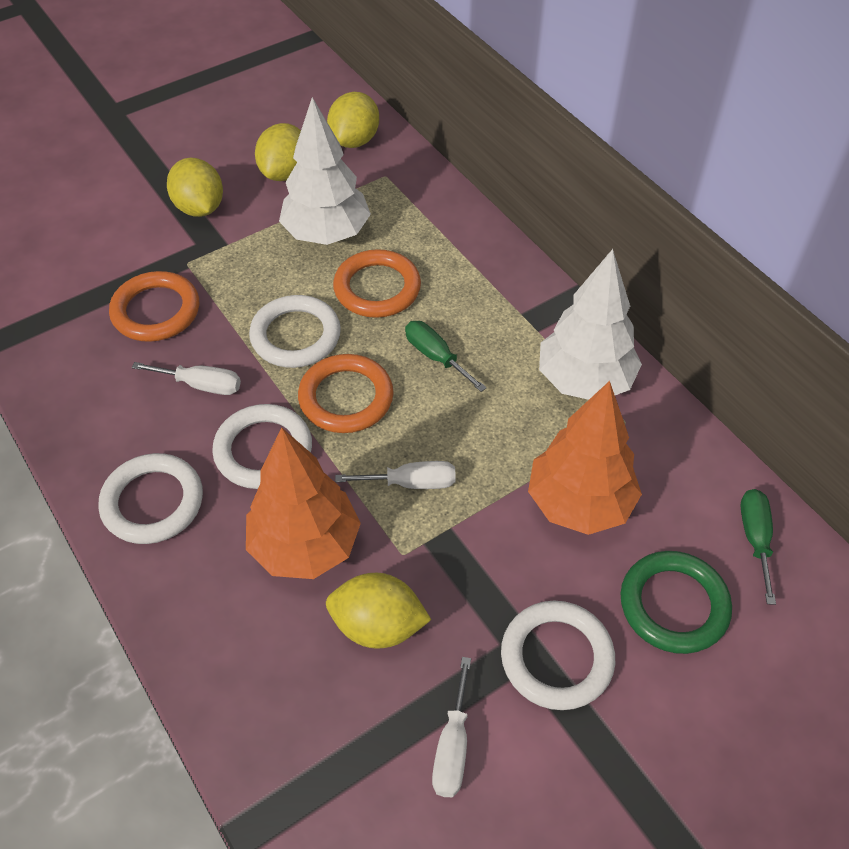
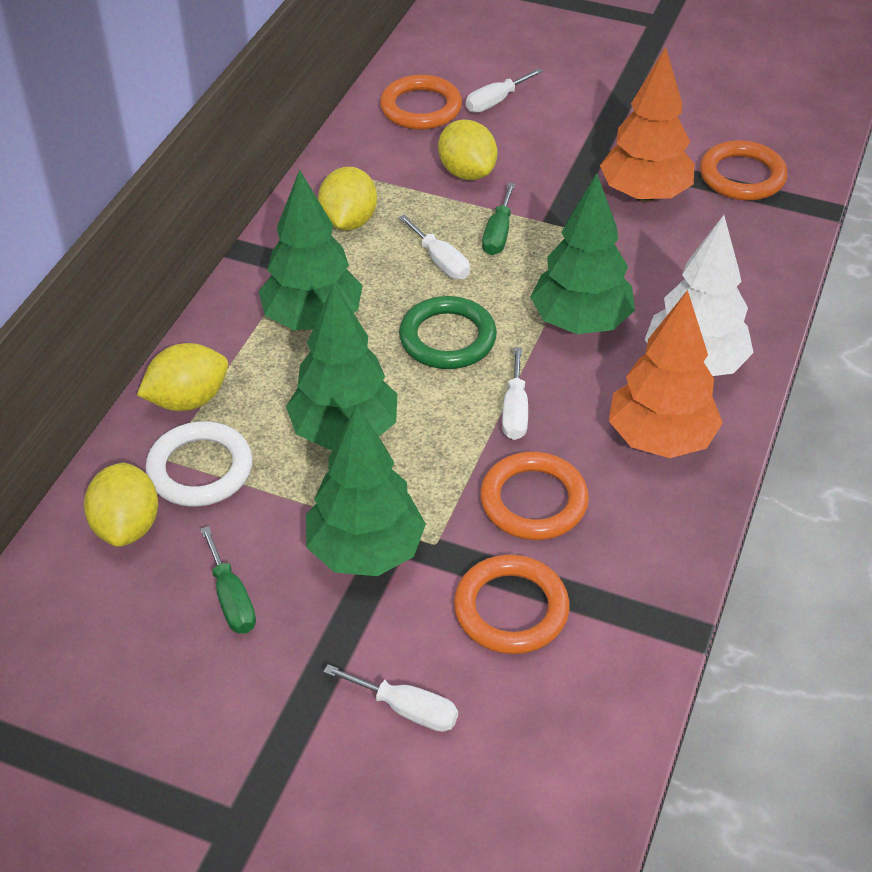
green tree: none = 0 -> [259,169,363,330] [286,283,397,450] [306,405,426,576] [530,173,635,334] = 4
orange ring: [109,271,199,342] [298,354,394,433] [333,249,421,318] = 3 -> [380,75,462,130] [454,555,570,654] [480,452,589,540] [700,140,788,201] = 4
white ring: [98,453,203,544] [212,404,312,489] [249,295,341,368] [501,601,615,710] = 4 -> [145,421,252,507] = 1
white screwdriver: [132,362,241,395] [335,461,456,489] [432,657,471,797] = 3 -> [323,664,458,732] [399,214,470,279] [466,68,543,113] [502,347,528,440] = 4
white tree: [279,97,371,245] [539,249,642,400] = 2 -> [645,215,754,376] = 1

